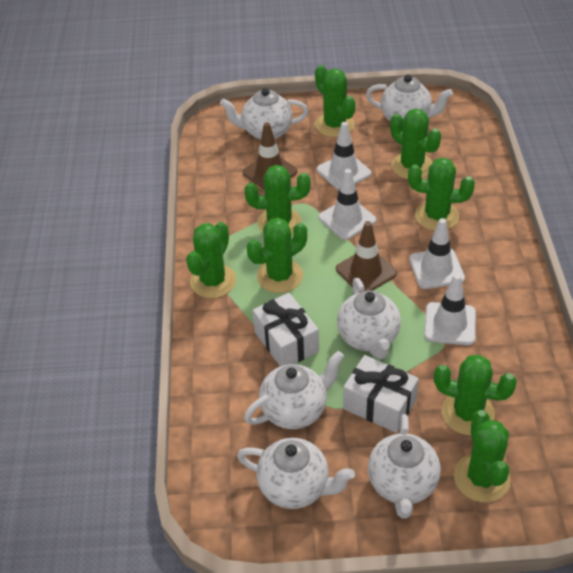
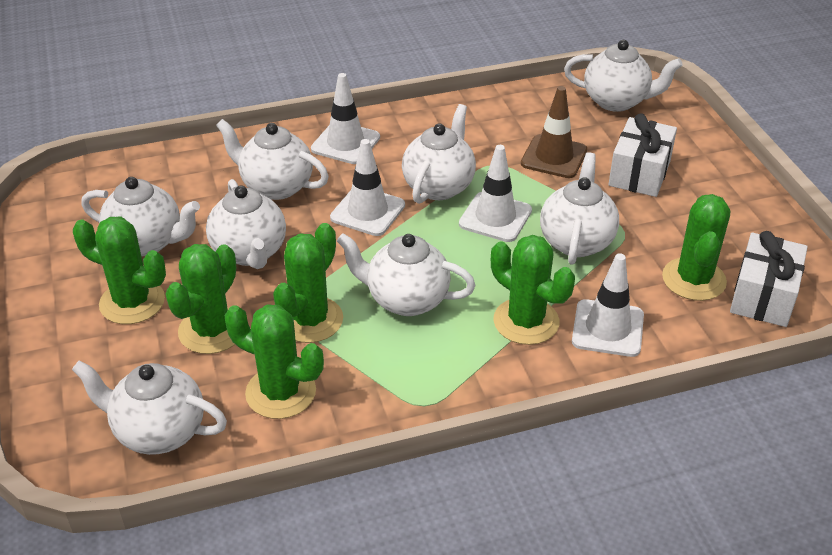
brown traffic cone: [243,122,297,189] [336,221,397,292] = 2 -> [521,86,587,178] = 1
green cactus: [186,222,236,298] [245,165,311,235] [247,218,307,293] [315,65,356,137] [390,109,441,179] [408,157,475,231] [434,355,517,435] [454,410,511,502] = 8 -> [73,217,166,324] [165,244,236,354] [225,304,324,419] [273,223,343,343] [491,235,575,345] [662,194,730,301] = 6
white teapot: [220,88,309,140] [237,438,355,509] [244,351,344,429] [337,278,401,359] [366,74,453,121] [368,414,441,519] = 6 -> [72,360,227,455] [81,177,200,256] [206,179,286,269] [216,119,329,200] [337,233,476,316] [402,104,476,204] [540,152,619,265] [564,40,683,112] = 8

